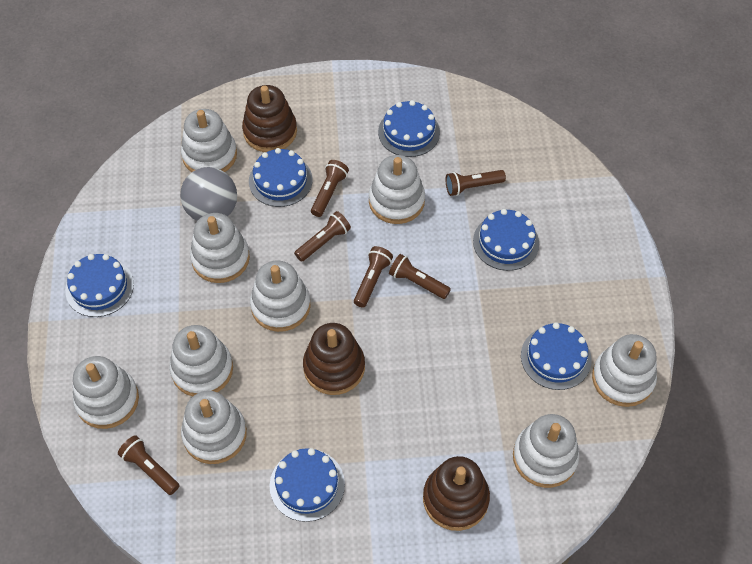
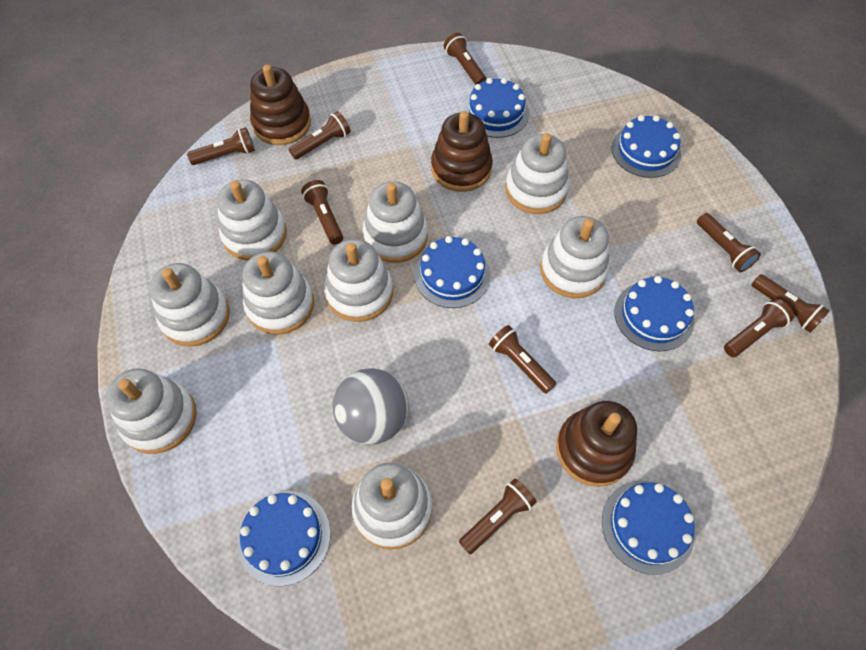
brown flashlight: [118,435,179,495] [294,211,351,262] [311,160,349,217] [354,246,393,308] [389,254,451,299] [446,170,506,196] = 6 -> [187,127,255,165] [289,111,351,160] [301,180,343,245] [444,33,486,85] [459,478,537,554] [489,325,556,393] [697,213,761,272] [724,299,794,357] [752,274,830,333] = 9

